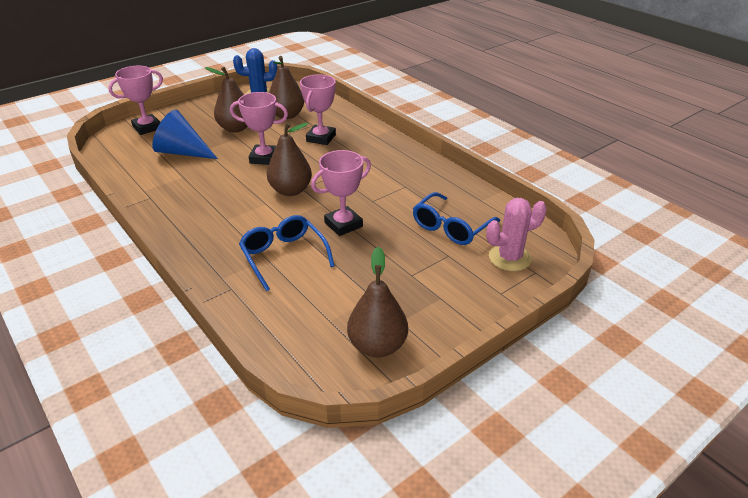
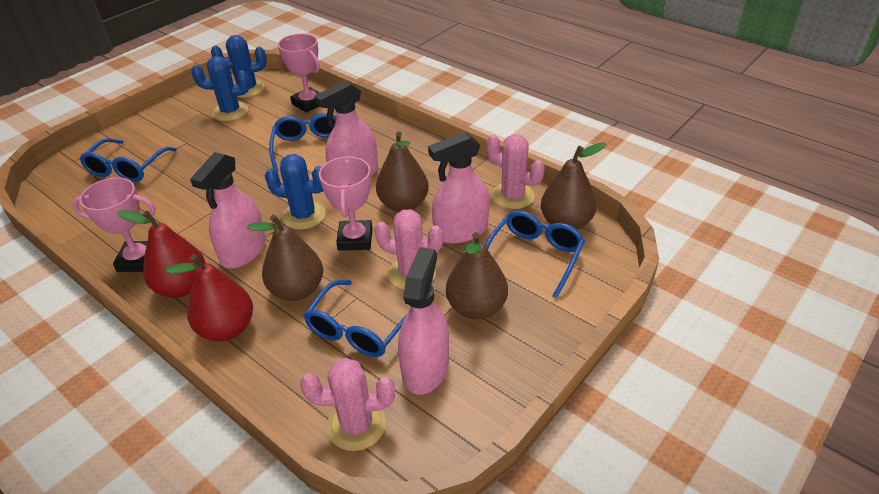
blue cactus: [233,48,278,94] = 1 -> [191,56,250,121] [211,35,267,98] [265,154,326,229] = 3
blue cone: [152,110,218,159] = 1 -> none = 0
blue glasses: [239,215,335,291] [413,192,500,245] = 2 -> [80,138,177,182] [269,113,336,172] [304,280,408,357] [485,211,585,299] = 4
pink cactus: [486,198,547,271] = 1 -> [300,358,395,451] [375,209,444,290] [487,134,545,209] = 3
pink spray bottle: none = 0 -> [190,152,266,269] [315,80,378,176] [398,247,449,395] [428,132,490,244] = 4
pink trophy: [108,66,163,135] [230,92,288,165] [300,75,336,145] [311,150,371,236] = 4 -> [72,177,155,272] [278,34,320,113] [319,156,373,251] = 3
red pear: none = 0 -> [117,210,206,298] [166,254,253,341] = 2

